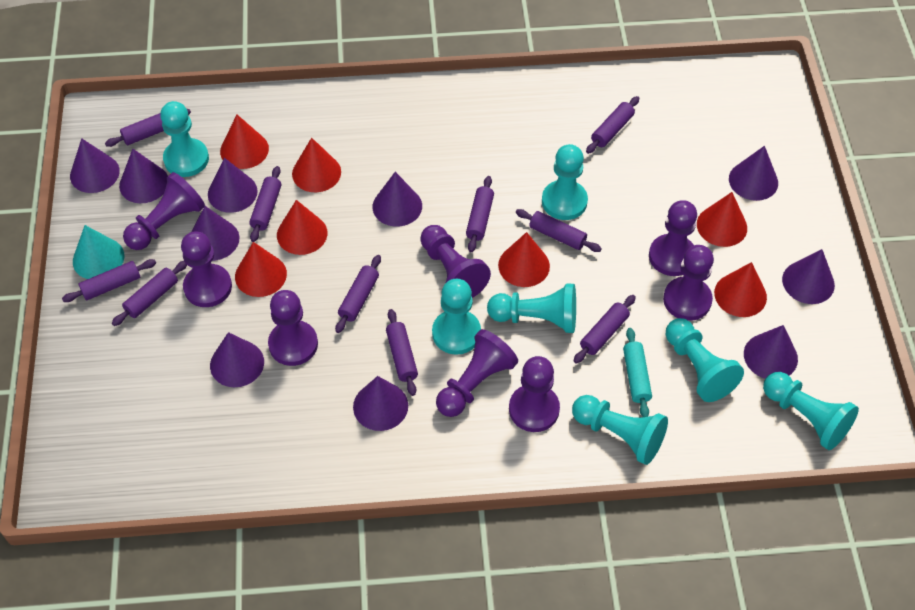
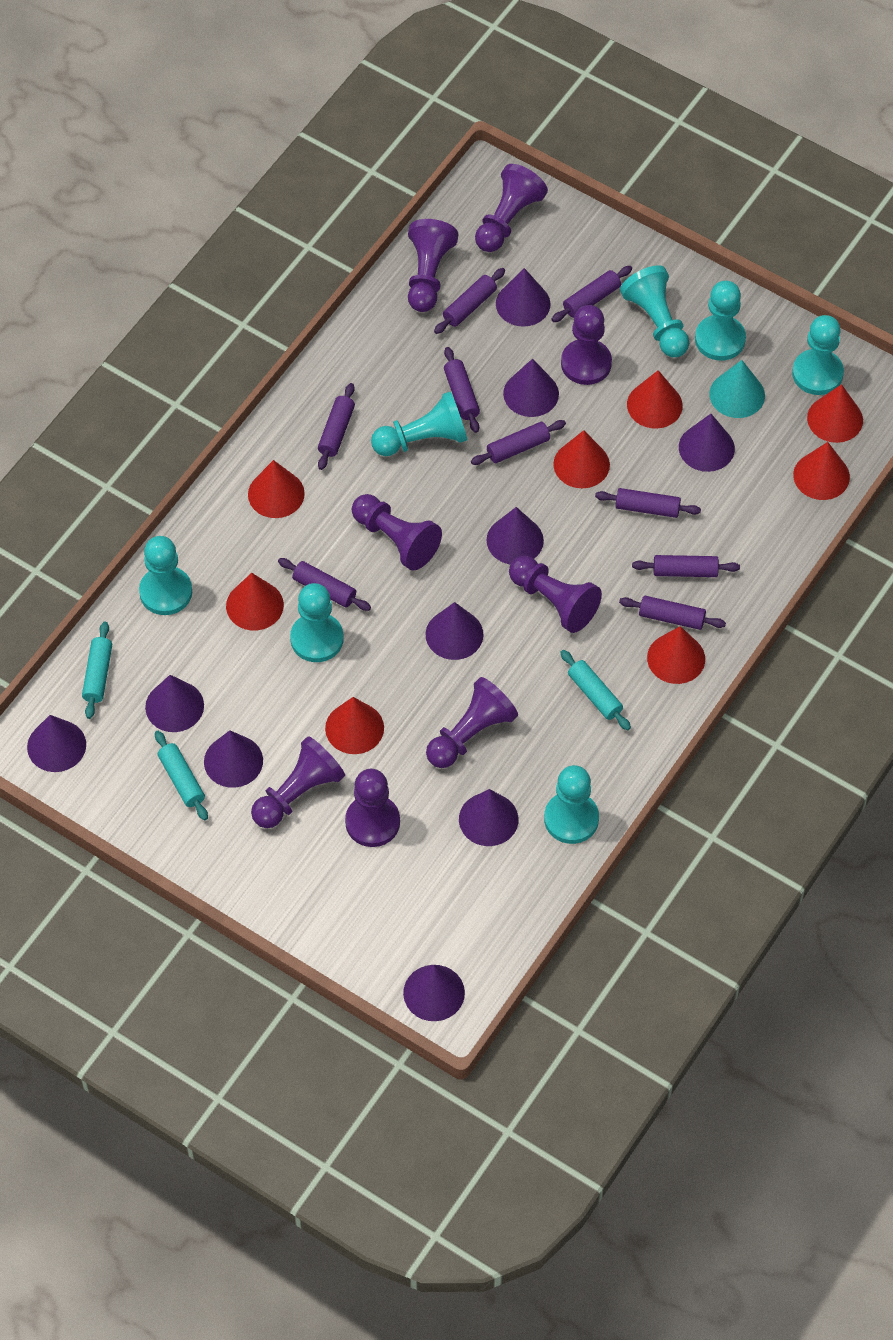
purple rolling pin: [62,259,156,302] [105,109,191,147] [112,261,187,326] [249,166,281,242] [335,255,381,333] [386,309,418,396] [466,176,494,252] [516,209,602,252] [574,295,636,364] [586,96,639,154] = 10 -> [278,558,371,611] [318,383,355,470] [434,268,505,334] [444,347,480,433] [471,420,566,465] [552,266,632,322] [595,488,701,518] [619,596,726,630] [632,555,740,577] = 9
red cone: [220,115,269,169] [235,242,287,297] [277,200,327,255] [292,138,341,192] [498,232,550,287] [697,192,747,247] [714,262,767,317] = 7 -> [226,573,284,631] [248,460,305,518] [325,697,384,754] [553,430,610,488] [627,370,683,429] [647,626,705,684] [793,442,850,500] [807,384,863,443] = 8
turquoise rolling pin: [623,328,652,417] = 1 -> [82,622,112,719] [155,731,208,821] [560,650,631,730] = 3

